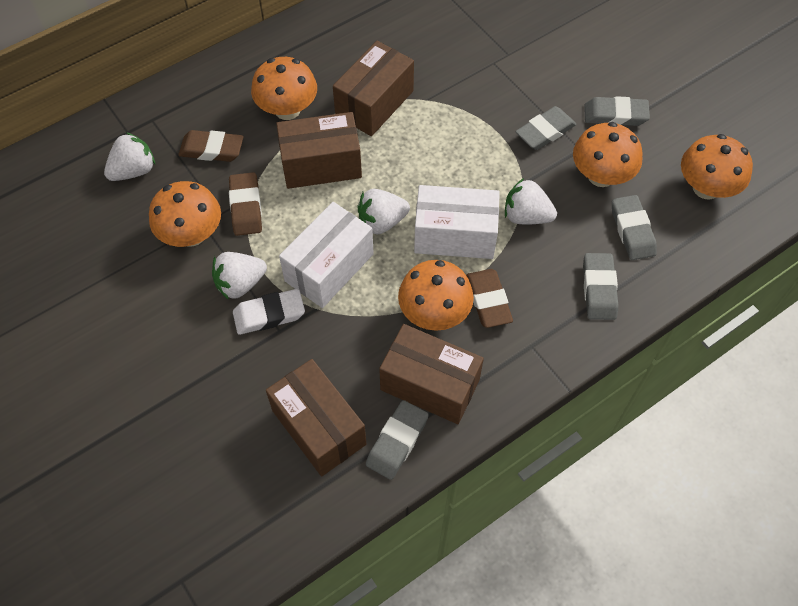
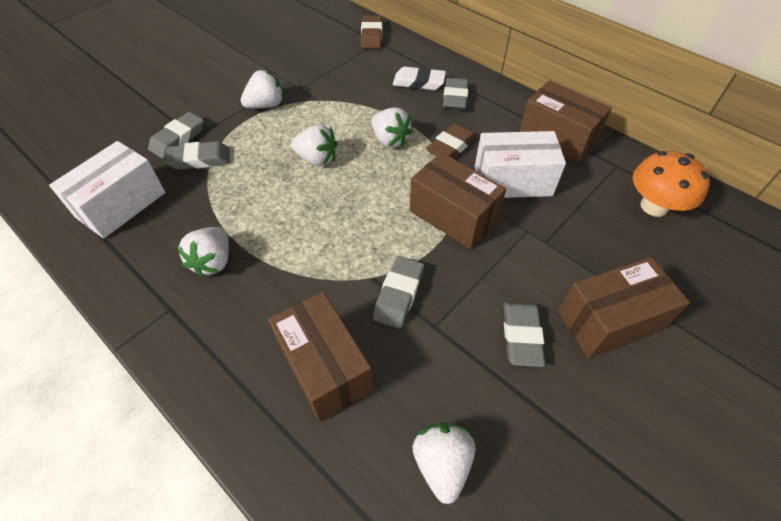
brown eraser: [178,130,244,162] [229,172,262,236] [466,269,513,328] = 3 -> [361,15,382,49] [426,123,476,158] = 2
orange mushroom: [149,181,221,247] [251,57,317,120] [398,260,474,331] [573,122,643,187] [681,134,753,199] = 5 -> [633,151,710,217] = 1
white strawberry: [104,132,155,181] [212,252,267,300] [358,189,410,235] [505,178,557,224] = 4 -> [177,227,229,277] [241,70,284,109] [291,124,338,166] [371,107,413,148] [412,423,475,504] = 5

